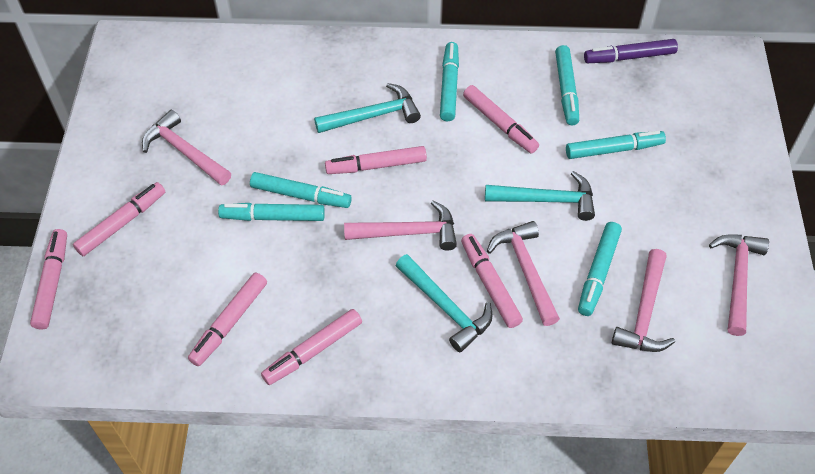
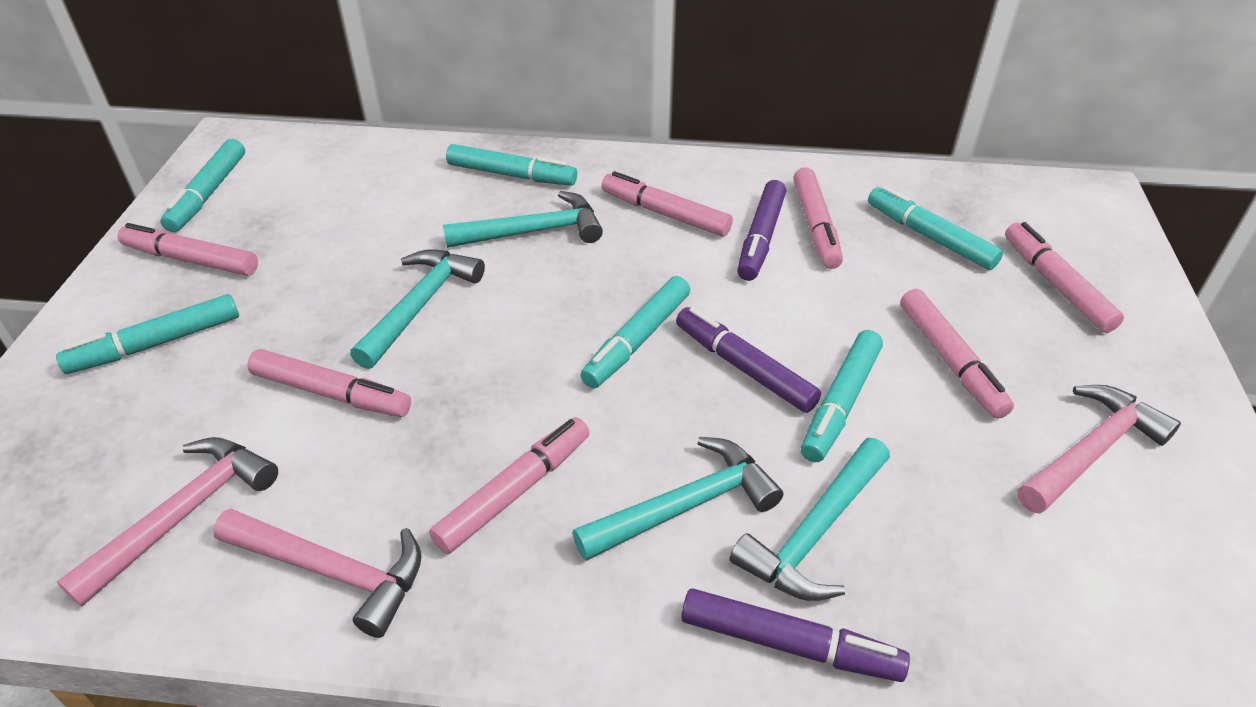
pink hammer: [142,110,231,185] [344,200,457,251] [487,221,560,326] [612,249,675,352] [709,234,769,336] = 5 -> [57,437,278,606] [213,509,422,638] [1017,385,1181,514] = 3
purple marker: [584,39,678,63] = 1 -> [676,307,821,413] [681,589,910,682] [737,180,786,281] = 3
turquoise hammer: [314,83,421,133] [396,254,493,352] [485,171,595,221] = 3 -> [350,249,485,369] [443,191,603,248] [573,437,783,561] [730,438,890,601] = 4

